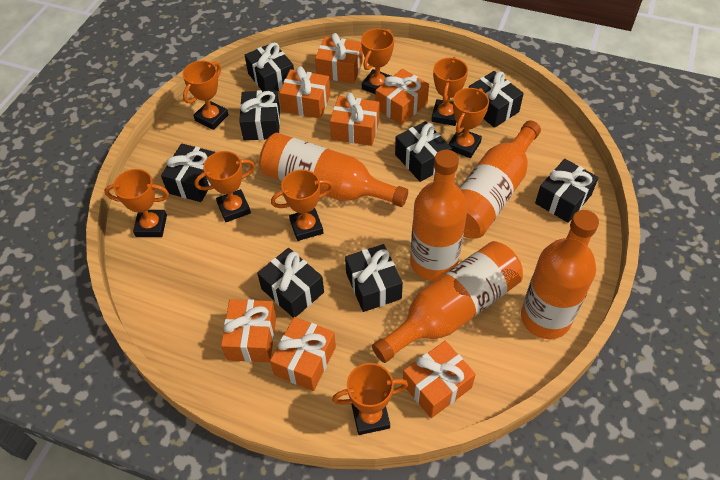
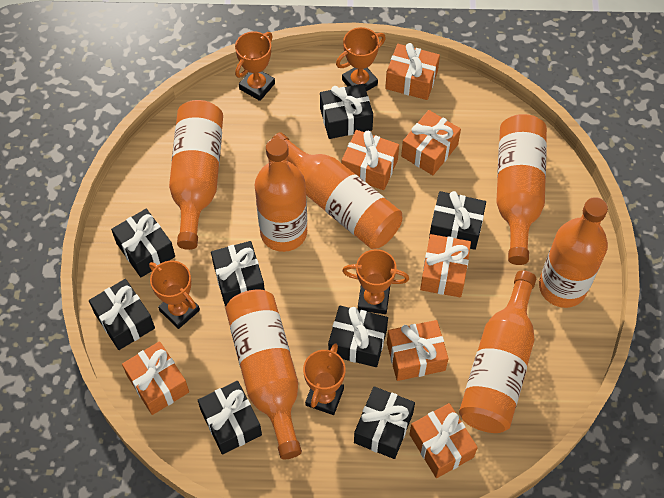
orange bottle: [259,133,408,207] [372,241,523,363] [410,150,468,281] [459,120,541,239] [521,210,599,339] = 5 -> [169,100,223,250] [225,289,302,459] [255,138,307,252] [272,132,402,249] [459,270,536,433] [496,114,547,265] [539,197,608,308] = 7
orange trophy: [104,169,169,237] [182,61,229,130] [194,151,255,222] [271,170,333,241] [332,363,408,435] [361,28,394,94] [431,57,468,126] [449,88,489,158] = 8 -> [149,261,200,329] [235,31,275,101] [303,343,346,415] [336,27,386,91] [342,249,409,314] = 5

